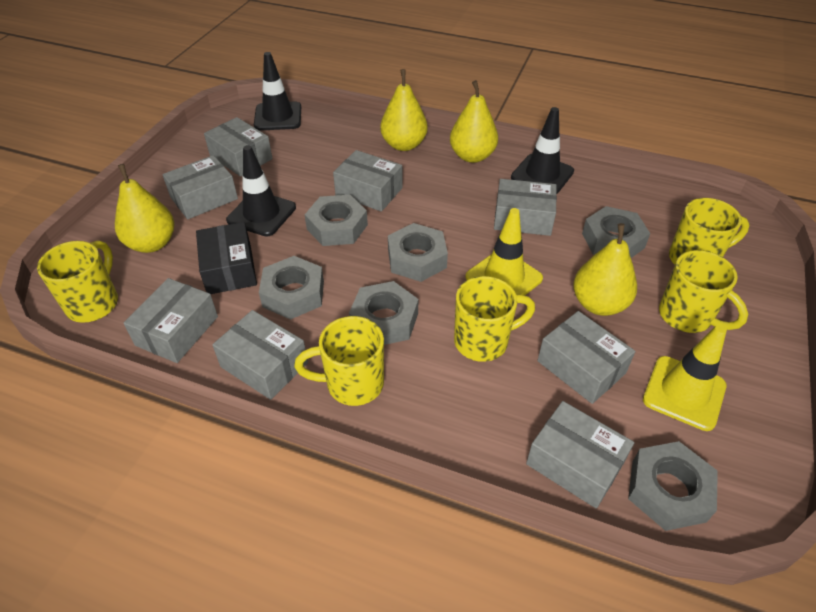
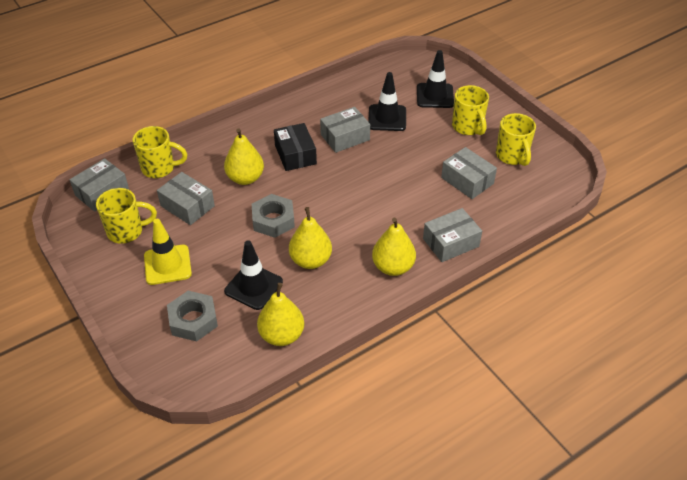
grey box: [123,278,218,363] [163,155,238,219] [204,117,273,177] [212,310,308,400] [333,150,403,212] [494,179,557,236] [526,401,634,509] [537,311,635,404] = 8 -> [70,158,129,212] [157,172,215,225] [320,107,370,153] [423,208,482,262] [441,147,497,199] = 5
grey nut: [259,256,324,320] [305,195,368,246] [349,281,418,345] [388,223,448,282] [582,206,650,258] [628,441,718,531] = 6 -> [167,291,218,342] [252,194,295,238] = 2
yellow mug: [37,240,118,323] [294,316,384,406] [454,276,535,362] [659,250,748,333] [669,198,750,265] = 5 -> [96,188,157,244] [132,126,187,178] [452,85,489,135] [496,113,536,166] = 4
yellow traffic cone: [466,208,543,296] [643,324,727,431] = 2 -> [144,219,192,285] = 1

